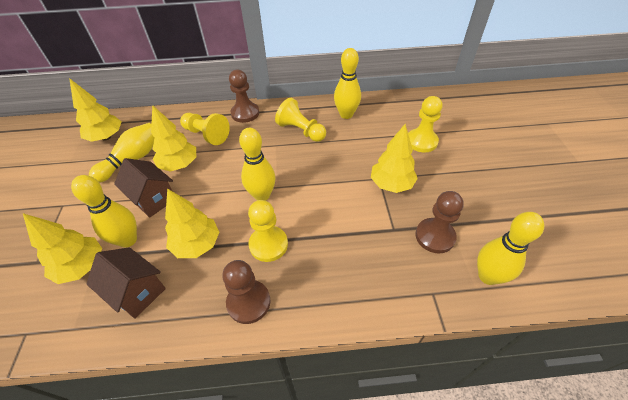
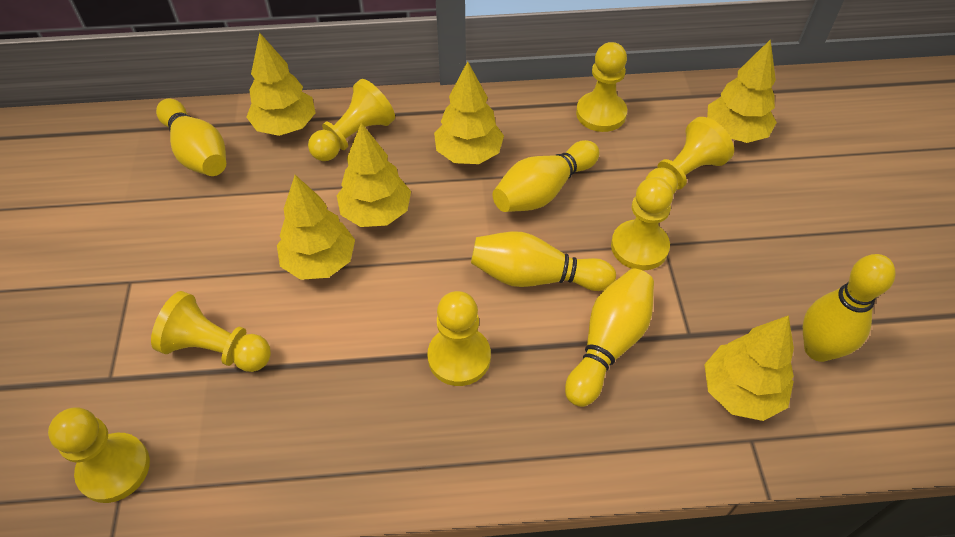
brown house: [86,247,166,319] [114,158,173,218] = 2 -> none = 0
brown pawn: [222,260,270,324] [229,70,259,123] [415,191,464,254] = 3 -> none = 0
yellow pawn: [180,113,230,145] [248,200,288,262] [275,98,326,142] [408,96,443,152] = 4 -> [48,407,150,503] [151,291,271,372] [308,79,395,161] [427,291,491,386] [576,42,627,132] [611,177,673,270] [645,117,734,194] = 7
yellow tree: [23,213,102,284] [69,78,121,142] [151,105,196,172] [165,188,219,258] [371,124,418,193] = 5 -> [247,33,316,136] [277,175,355,280] [337,123,411,227] [434,61,504,164] [704,315,794,421] [707,39,777,143] = 6

